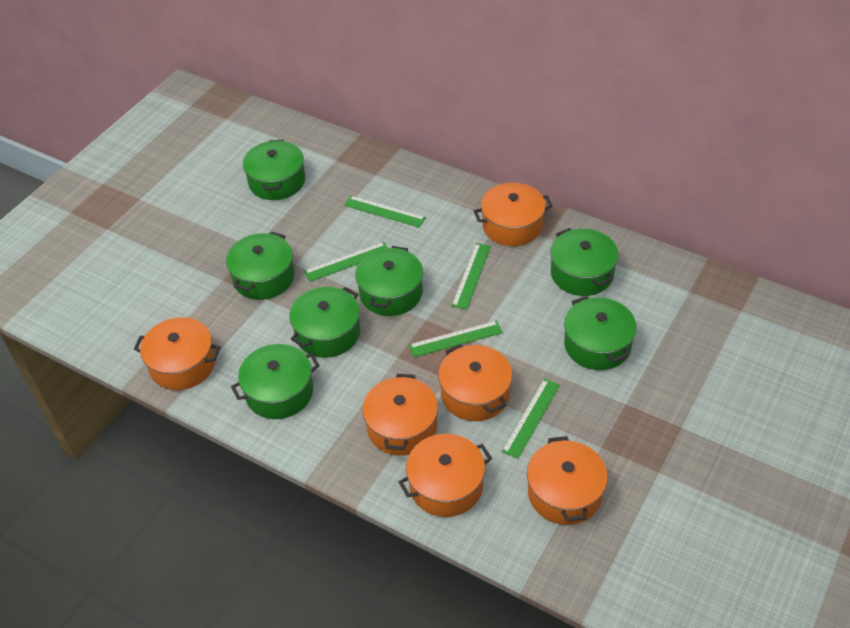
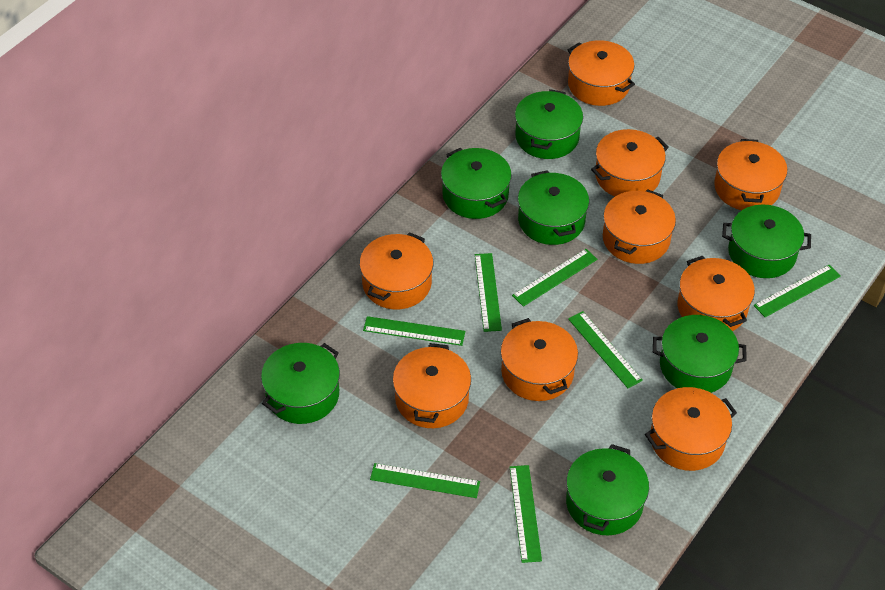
green ruler: [304,242,388,282] [344,196,426,228] [409,320,503,357] [451,243,491,310] [502,379,560,459] = 5 -> [363,316,465,346] [370,463,480,498] [475,253,502,332] [510,465,542,563] [512,249,597,307] [568,311,643,388] [754,265,841,317] = 7
orange pot: [134,317,221,390] [362,374,438,456] [399,434,492,517] [438,344,513,421] [474,183,552,246] [527,436,608,525] = 6 -> [359,232,433,309] [393,343,471,428] [501,318,578,401] [568,40,635,106] [591,129,669,196] [603,189,676,264] [645,387,737,471] [678,256,755,331] [714,139,787,210] = 9

